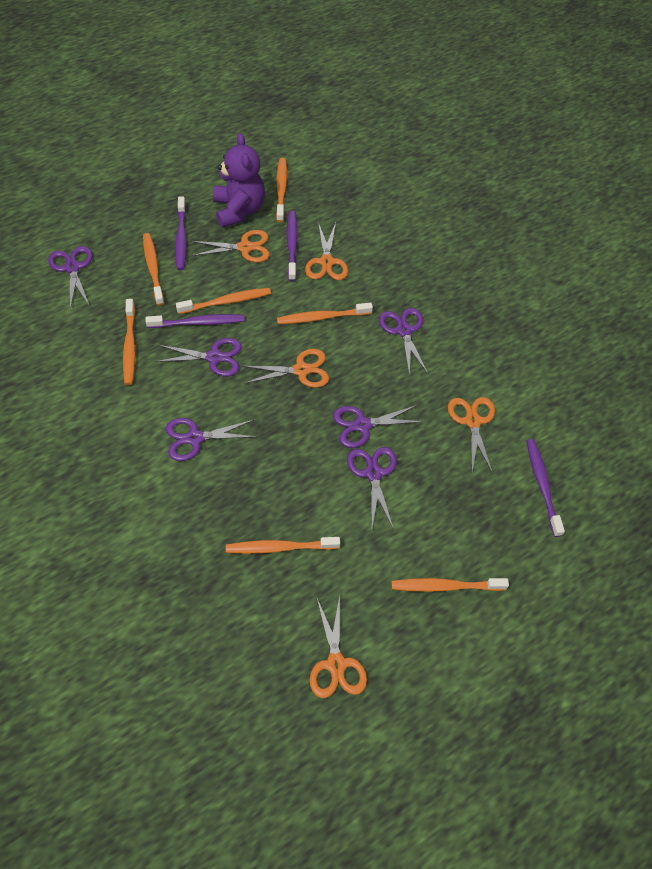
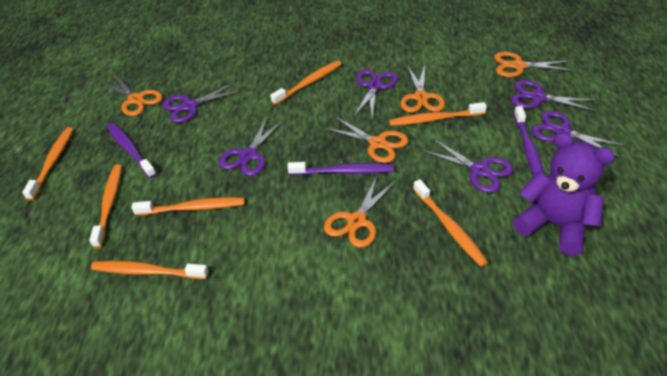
purple toothbrush: [146,314,245,328] [175,196,187,270] [287,211,298,281] [527,439,565,537] = 4 -> [107,123,156,178] [287,162,394,175] [514,106,545,175] = 3

